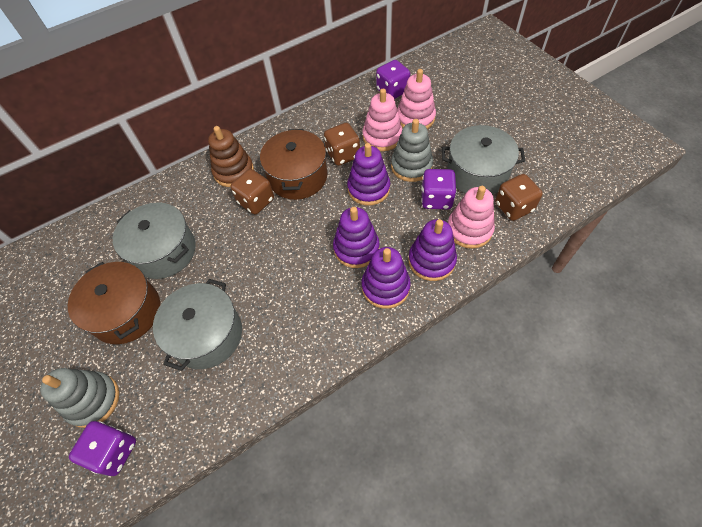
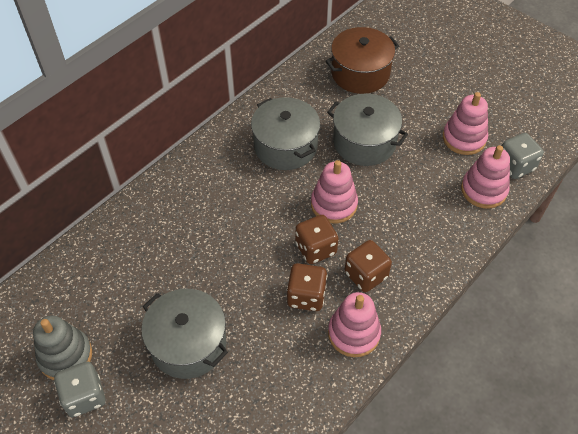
brown pot: [68,262,160,344] [260,129,327,200] = 2 -> [326,27,399,94] = 1
brown stacking toy: [208,126,254,187] = 1 -> none = 0
grey dice: none = 0 -> [54,361,106,417] [502,133,544,179] = 2
grey stacking toy: [40,368,119,428] [391,119,433,182] = 2 -> [33,316,92,380] = 1
pink stacking toy: [363,89,402,151] [397,69,436,129] [448,186,495,249] = 3 -> [311,160,358,223] [328,292,381,357] [443,92,488,155] [461,145,510,209] = 4
purple dice: [69,421,136,476] [376,60,410,99] [421,169,457,209] = 3 -> none = 0
purple stacking toy: [333,207,380,268] [347,143,390,205] [362,247,411,309] [408,219,457,281] = 4 -> none = 0

